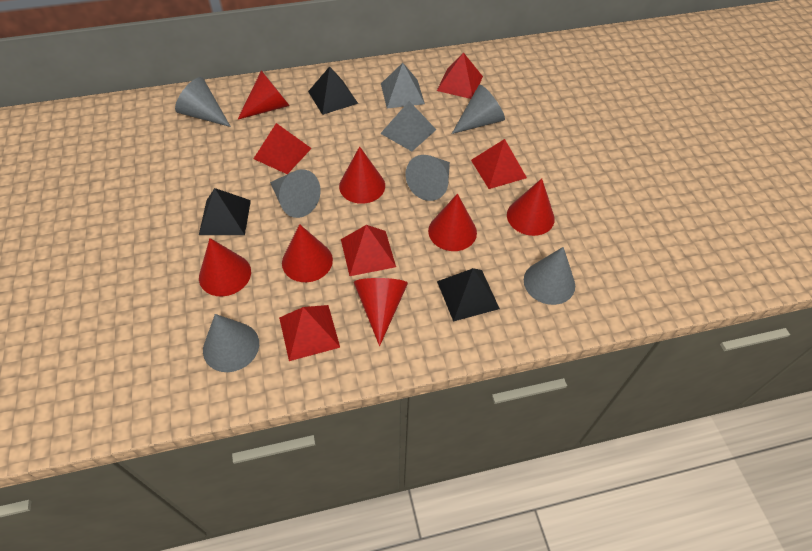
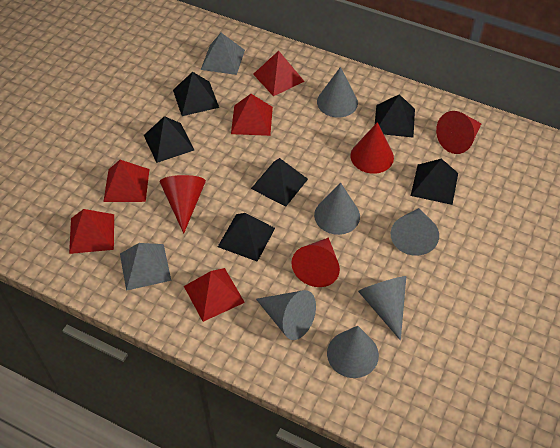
black pyramid: [199,188,251,235] [308,66,358,115] [437,268,500,322] = 3 -> [144,116,194,163] [173,72,219,116] [218,213,275,262] [251,158,308,207] [375,94,415,138] [411,159,458,205] = 6
red cone: [199,238,251,296] [238,71,290,119] [282,224,333,282] [339,146,385,204] [354,278,408,346] [428,194,477,251] [507,178,555,236] = 7 -> [160,175,206,234] [291,237,340,287] [350,122,394,174] [436,111,482,154] = 4

